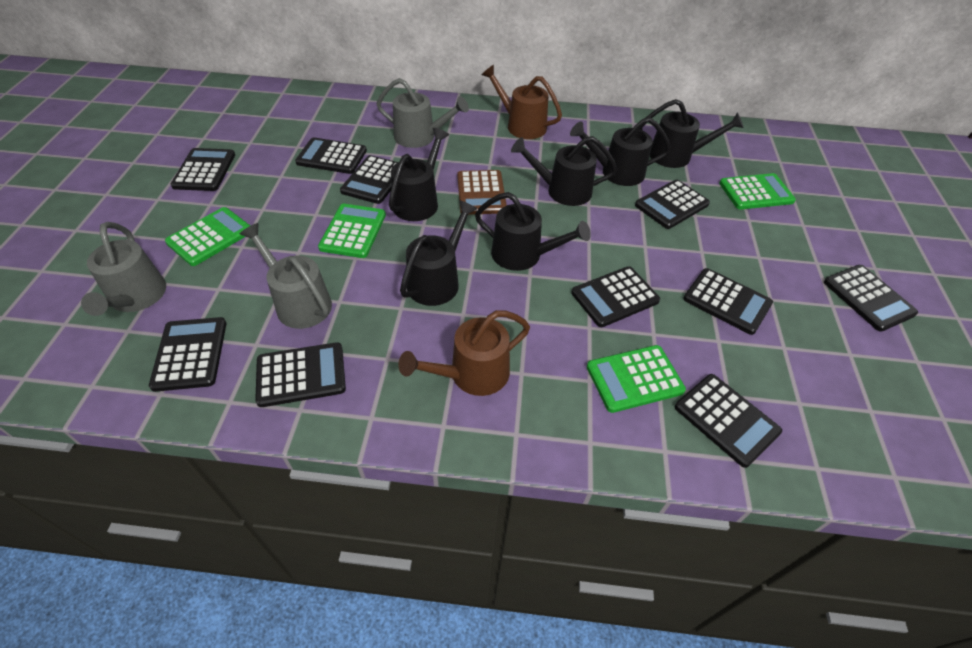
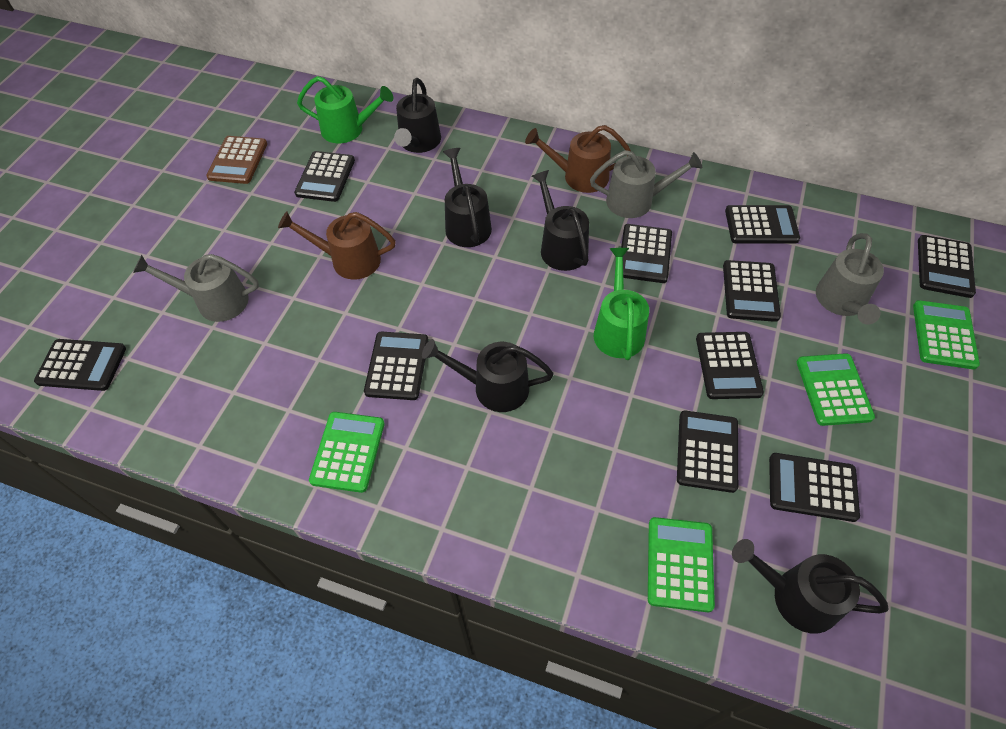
black watering can: [389,128,449,221] [400,200,477,306] [475,192,591,271] [511,136,617,206] [570,117,671,186] [639,99,744,168] = 6 -> [394,78,441,153] [422,339,554,412] [443,148,492,247] [532,170,589,271] [732,539,888,633] = 5
green watering can: none = 0 -> [297,76,393,143] [594,248,649,360] = 2

